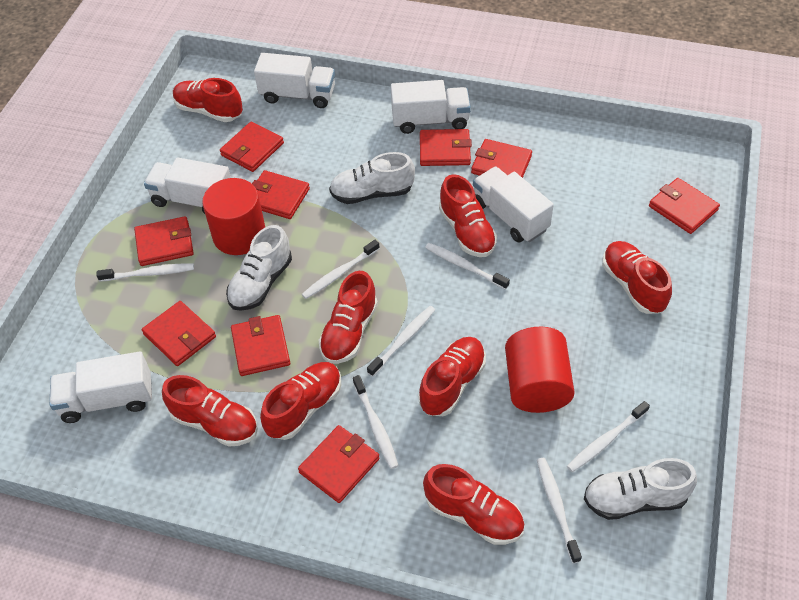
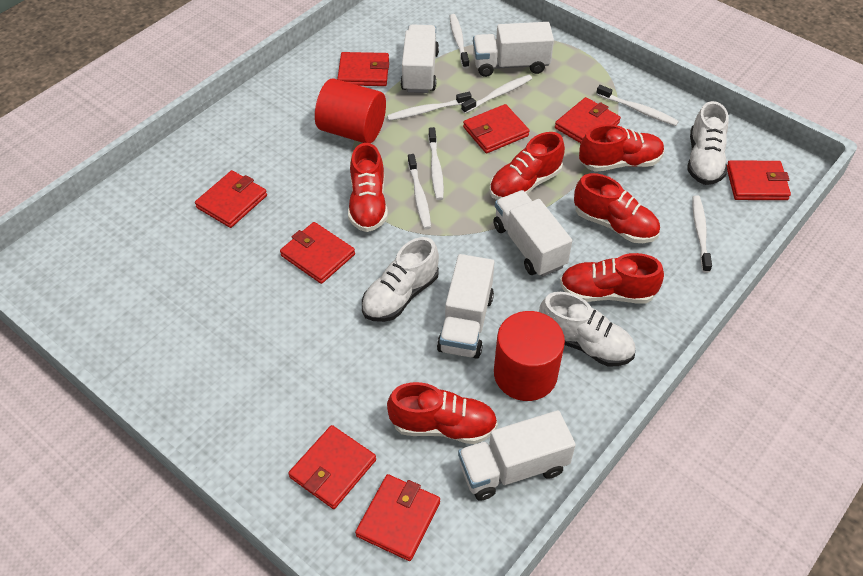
red shoe: [162,375,258,447] [173,78,243,122] [260,362,341,440] [319,271,378,364] [418,337,486,416] [423,464,525,545] [439,174,497,257] [602,241,672,314] = 8 -> [348,143,388,232] [387,382,498,444] [489,132,565,200] [560,253,664,303] [574,173,660,243] [579,124,665,172] = 6
red wallet: [134,216,194,266] [142,301,216,366] [220,122,284,172] [231,315,290,376] [252,170,310,219] [298,425,380,503] [420,129,472,166] [471,139,532,178] [649,178,720,234] = 9 -> [195,170,267,228] [280,222,355,284] [289,425,376,509] [337,52,389,86] [355,474,440,561] [463,104,530,153] [555,97,621,143] [727,160,791,200] = 8

